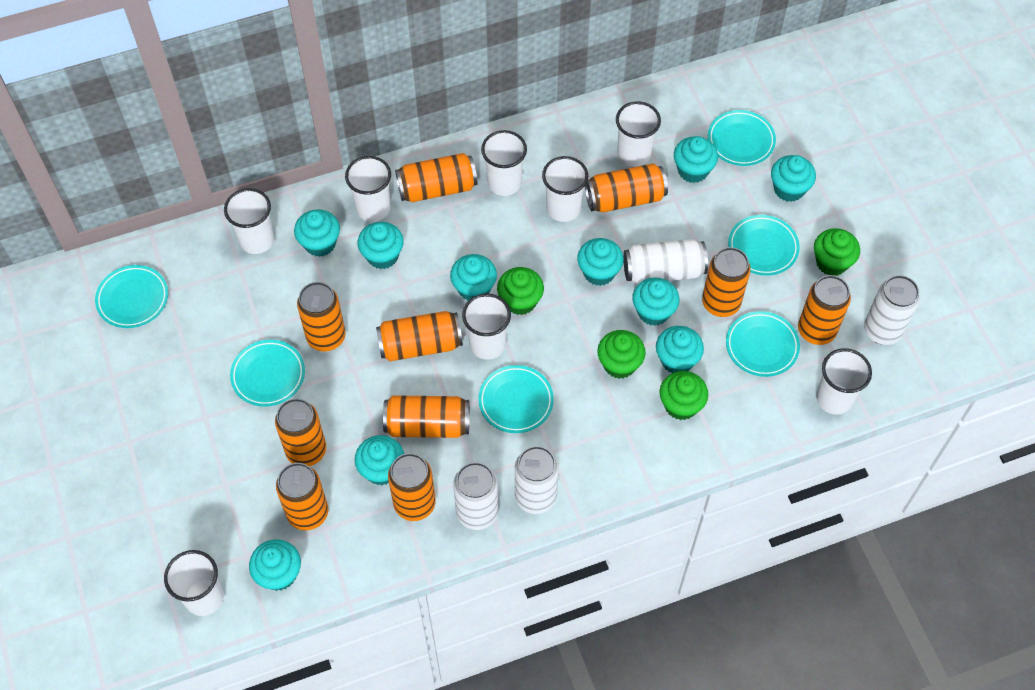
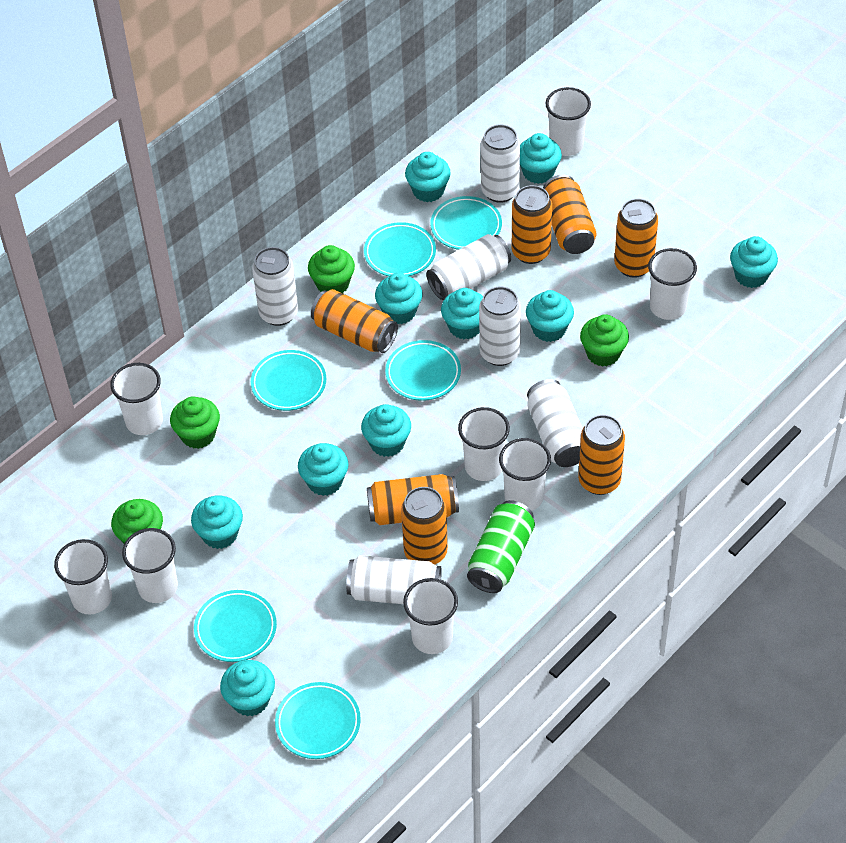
green can: none = 0 -> [467,500,535,593] = 1
orange can: [275,398,326,466] [276,463,328,531] [297,282,346,351] [376,311,463,361] [383,395,470,438] [388,453,436,521] [395,153,477,202] [585,163,668,213] [702,247,751,317] [798,275,851,345] = 10 -> [311,289,398,353] [367,474,459,525] [401,487,448,564] [512,185,552,264] [543,175,597,254] [578,415,625,495] [614,199,658,278] = 7
white can: [453,462,498,530] [515,446,559,514] [623,239,708,284] [864,275,920,345] = 4 -> [252,247,298,326] [346,555,442,604] [426,234,511,300] [479,287,521,366] [481,125,520,203] [527,379,583,467] = 6

